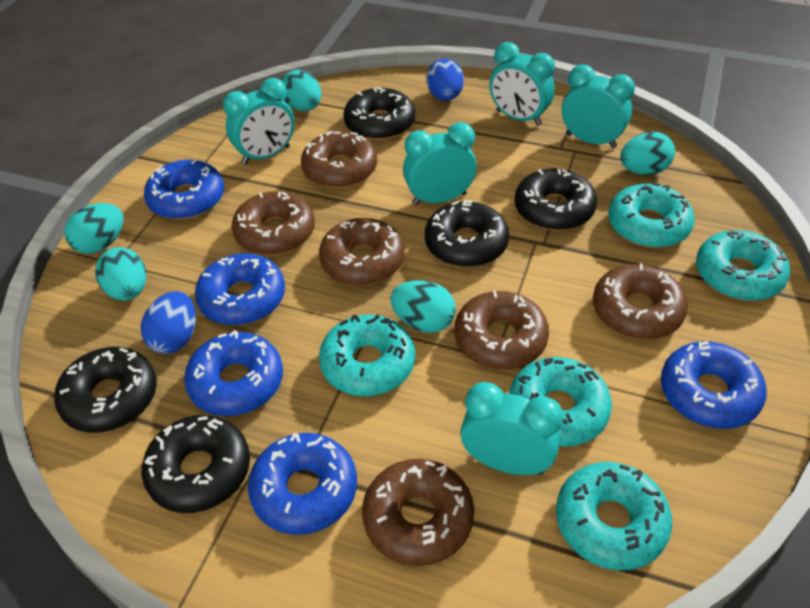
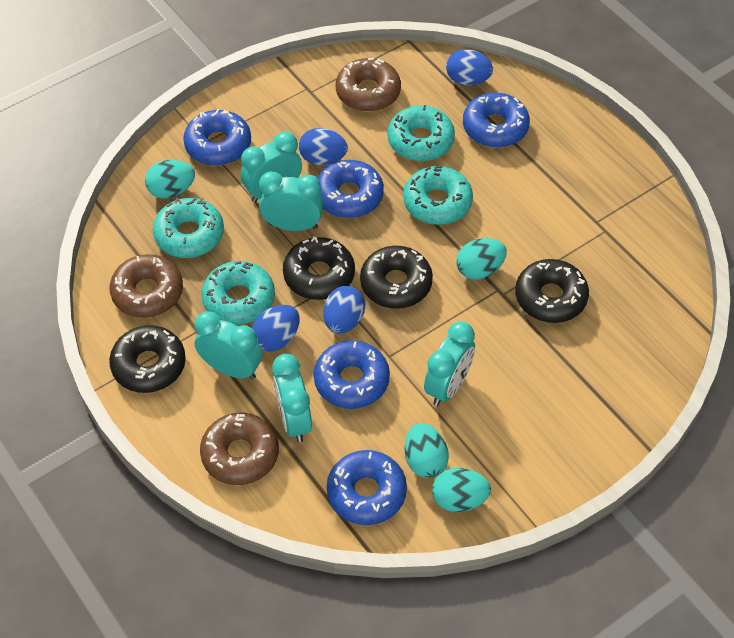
black donut: [54,347,157,433] [142,415,250,513] [343,87,415,140] [425,200,509,267] [515,168,597,231] = 5 -> [109,325,186,393] [283,237,355,300] [360,246,433,309] [515,259,589,323] = 4
blue egg: [141,291,196,354] [426,59,464,101] = 2 -> [252,305,300,351] [299,128,348,165] [324,286,365,334] [446,49,493,85] = 4
brown donut: [232,191,315,255] [301,131,377,188] [319,218,405,286] [362,459,474,566] [454,291,549,370] [593,263,688,339] = 6 -> [110,254,183,318] [200,413,279,485] [336,58,401,111] = 3
turquoise donut: [319,315,415,396] [509,357,612,447] [556,462,672,571] [608,183,695,248] [696,230,790,301] = 5 -> [153,198,224,258] [202,261,275,325] [387,105,455,161] [403,166,473,225] = 4
turquoise egg: [64,203,124,254] [95,247,146,301] [282,70,321,111] [390,280,456,333] [620,132,675,175] = 5 -> [145,160,195,199] [404,423,449,478] [432,468,491,512] [457,238,507,280] = 4

